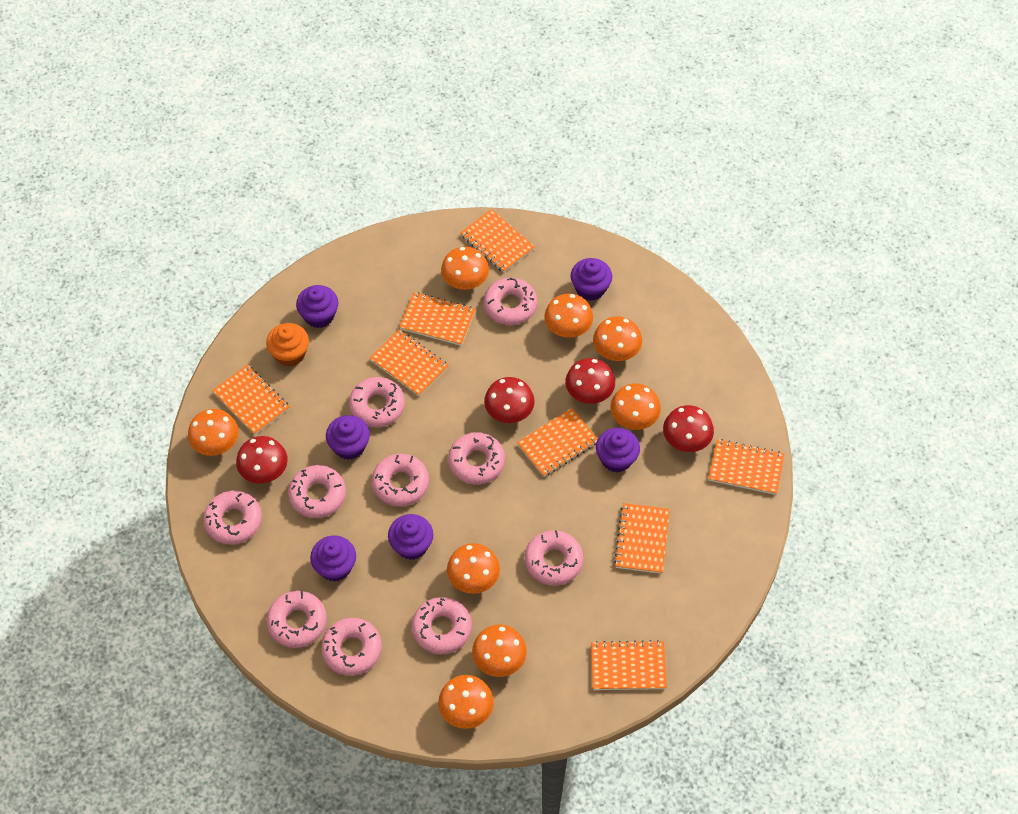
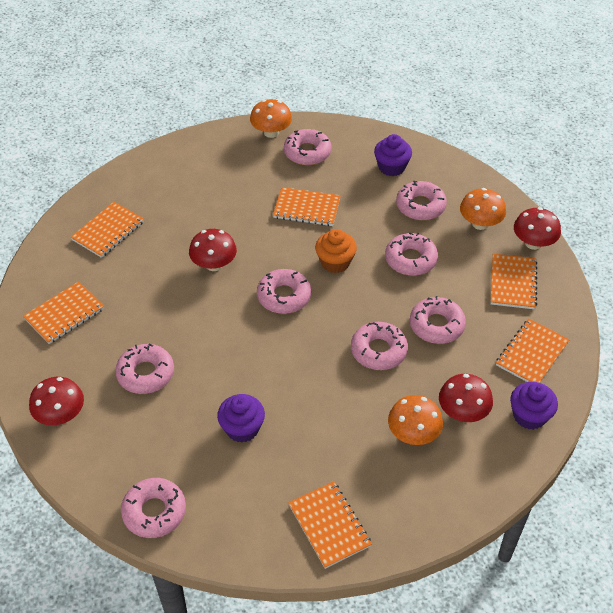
orange mushroom: [188,409,239,456] [438,675,494,729] [441,247,489,290] [447,543,500,594] [472,625,527,677] [544,293,593,338] [593,316,642,361] [610,384,661,430] = 8 -> [250,99,292,138] [388,395,443,445] [460,188,506,230] = 3
orange notebook: [212,365,290,435] [370,330,449,397] [399,292,475,346] [460,209,535,273] [517,408,598,477] [591,640,667,690] [614,503,670,574] [709,439,784,495] = 8 -> [23,281,104,344] [71,202,144,258] [273,187,341,226] [288,481,372,569] [491,254,537,309] [496,319,569,383] = 6
pink donut: [203,491,262,544] [267,591,327,648] [288,465,346,518] [321,618,382,676] [349,377,405,427] [372,454,429,506] [412,597,472,654] [448,432,505,484] [484,278,537,325] [525,530,583,585] = 10 -> [115,343,174,394] [121,478,186,538] [257,269,311,314] [284,129,331,165] [351,322,408,370] [385,232,438,276] [396,181,447,220] [410,296,466,344] = 8
purple cupcake: [296,285,338,328] [310,535,356,582] [326,415,370,460] [388,514,433,560] [571,258,612,301] [596,428,640,473] = 6 -> [217,394,265,443] [374,134,412,176] [510,382,558,430] = 3

